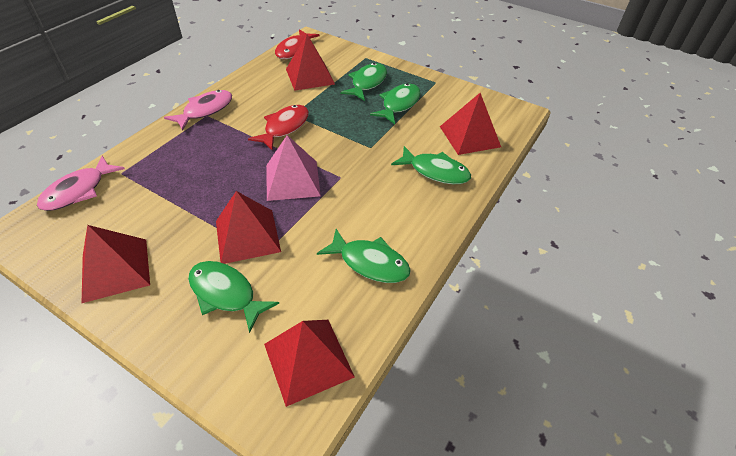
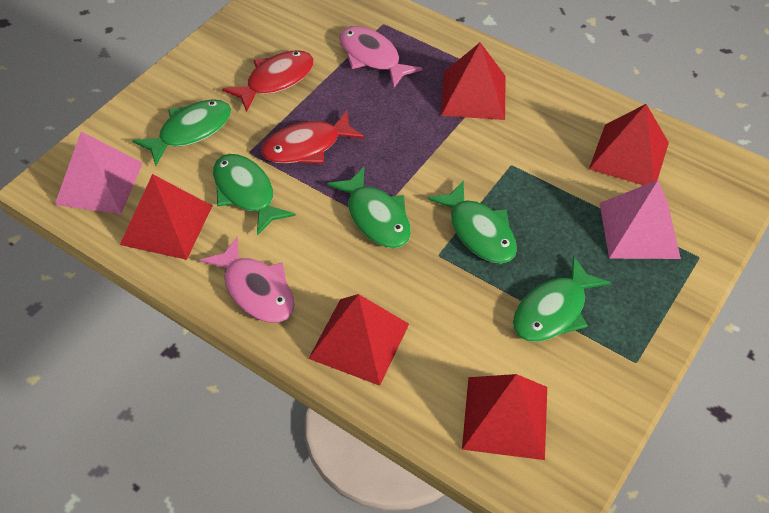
pink pyramid: [266,135,321,201] = 1 -> [55,132,143,214] [600,180,681,259] = 2

